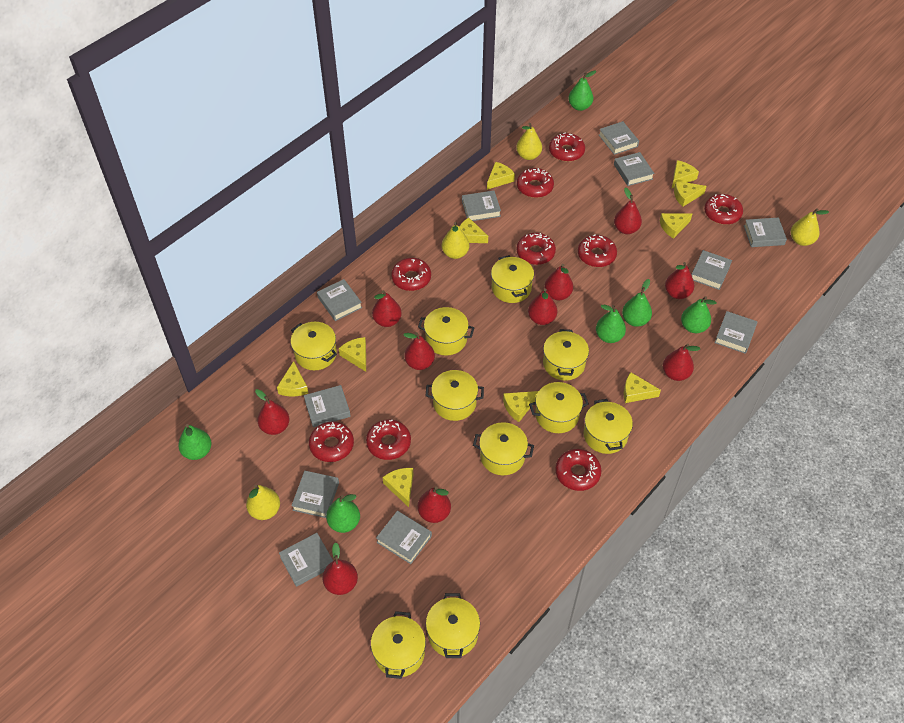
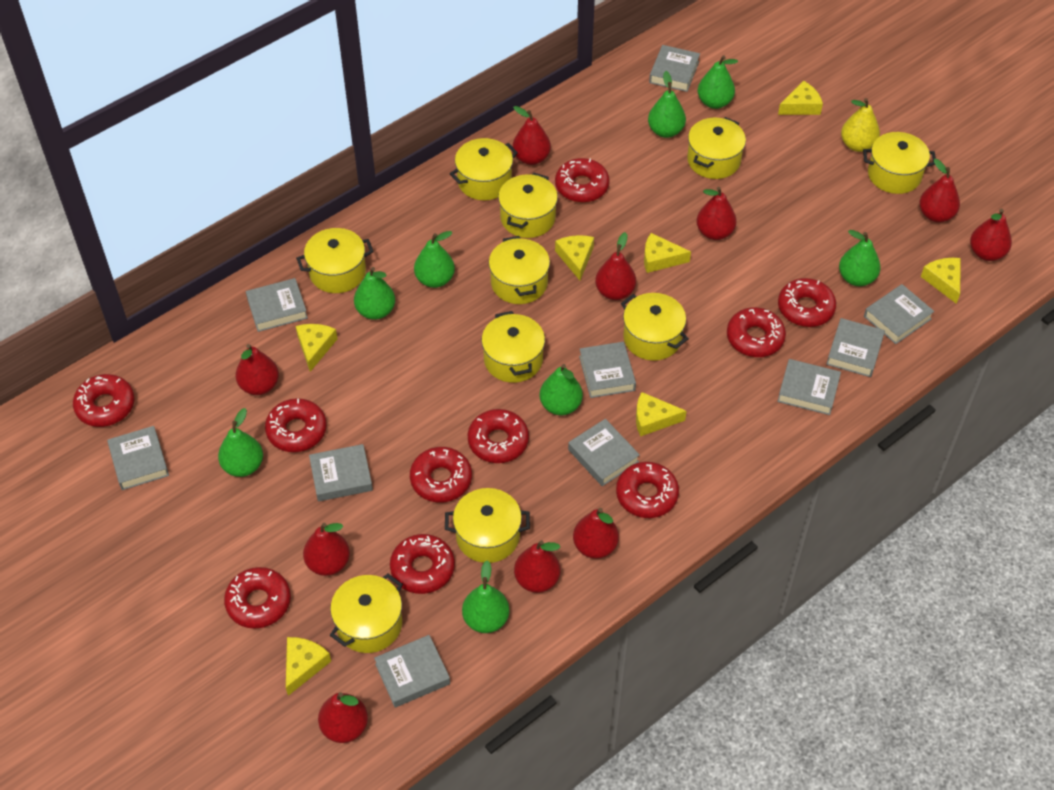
green pear: [178,424,211,460] [326,494,360,533] [568,70,596,111] [596,305,626,343] [622,279,652,327] [681,296,717,333] = 6 -> [218,408,263,477] [354,267,395,320] [414,231,455,288] [462,560,510,633] [540,364,583,415] [648,71,686,138] [698,55,738,109] [839,230,881,286] = 8
grey book: [279,533,333,587] [291,471,339,518] [304,385,351,427] [317,279,362,321] [376,511,432,564] [462,190,501,221] [599,121,639,155] [614,152,655,186] [691,250,732,290] [715,311,758,354] [744,217,787,247] = 11 -> [107,426,169,490] [246,278,308,332] [309,444,373,501] [374,635,450,708] [568,419,640,486] [579,342,636,398] [649,45,700,92] [777,359,841,415] [826,318,885,377] [864,284,934,344] = 10
red donut: [309,421,354,462] [366,419,411,460] [391,258,431,291] [516,233,556,265] [517,168,554,198] [549,133,585,162] [555,449,601,491] [578,235,617,267] [704,194,743,225] = 9 -> [73,374,135,427] [224,567,291,629] [265,398,327,452] [390,534,455,594] [410,447,472,502] [468,409,529,463] [555,158,610,203] [616,462,679,518] [727,307,786,357] [778,278,836,327] = 10
yellow cheese: [277,361,308,397] [339,337,366,372] [383,468,413,507] [459,218,488,243] [487,162,515,190] [503,391,539,422] [624,372,661,403] [660,213,692,239] [672,160,699,188] [674,181,706,207] = 10 -> [286,637,331,696] [296,324,337,372] [555,235,594,280] [636,392,686,437] [644,233,691,273] [778,81,823,115] [921,258,961,304] = 7
yellow pear: [246,485,280,520] [442,222,469,259] [516,123,542,160] [791,208,829,246] = 4 -> [841,98,880,152] = 1

